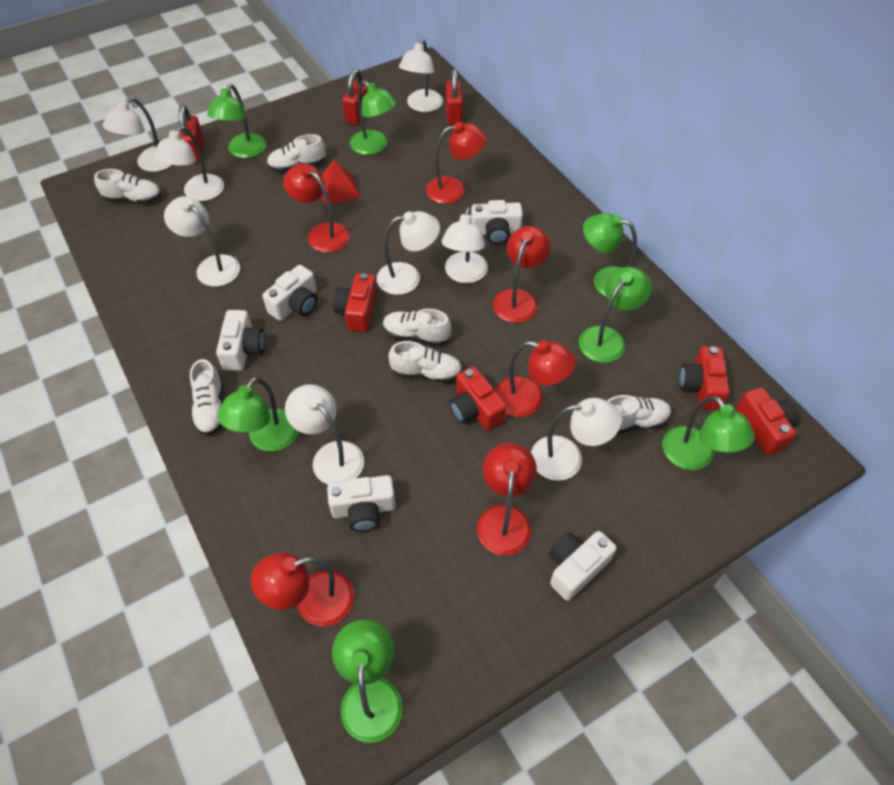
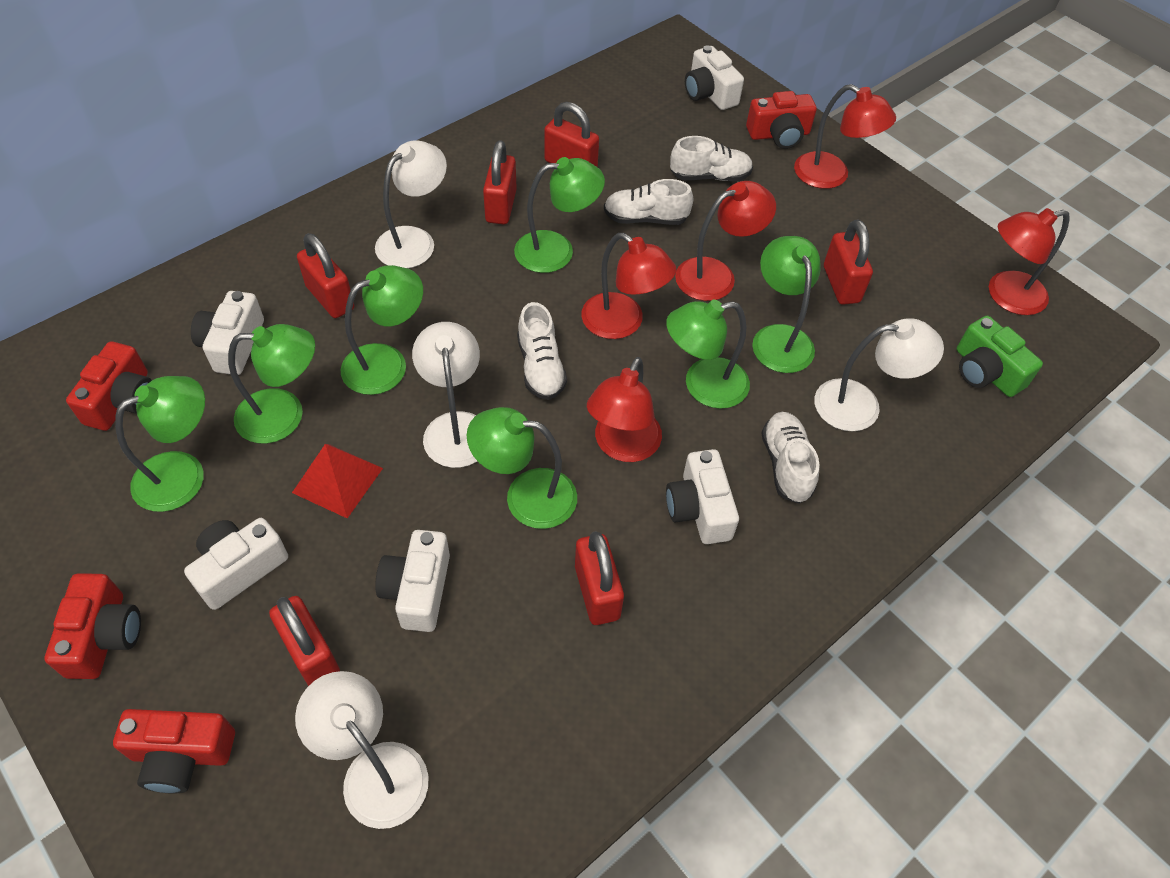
green camera: none = 0 -> [957,316,1043,397] = 1
red lamp: [251,553,354,627] [283,163,350,252] [426,122,486,204] [477,443,537,555] [493,226,551,323] [495,341,576,417] = 6 -> [581,233,677,339] [587,357,662,462] [675,181,776,301] [794,84,896,189] [989,208,1070,315] = 5
red padlock: [179,105,204,163] [342,69,367,125] [445,69,463,125] = 3 -> [269,596,340,686] [297,233,354,318] [483,140,517,224] [544,102,599,167] [575,531,624,625] [824,220,873,305] = 6
white lamp: [103,97,172,172] [153,126,224,201] [164,196,240,287] [285,384,364,484] [377,211,440,295] [399,39,443,112] [442,207,488,283] [531,398,621,481] = 8 -> [295,671,428,829] [375,140,447,268] [412,322,480,468] [814,318,944,431] = 4
white shoe: [94,169,161,203] [190,359,223,435] [267,134,326,172] [383,309,451,346] [388,341,462,383] [608,395,671,433] = 6 -> [517,302,567,400] [604,179,693,225] [670,136,753,181] [761,412,819,504] = 4

